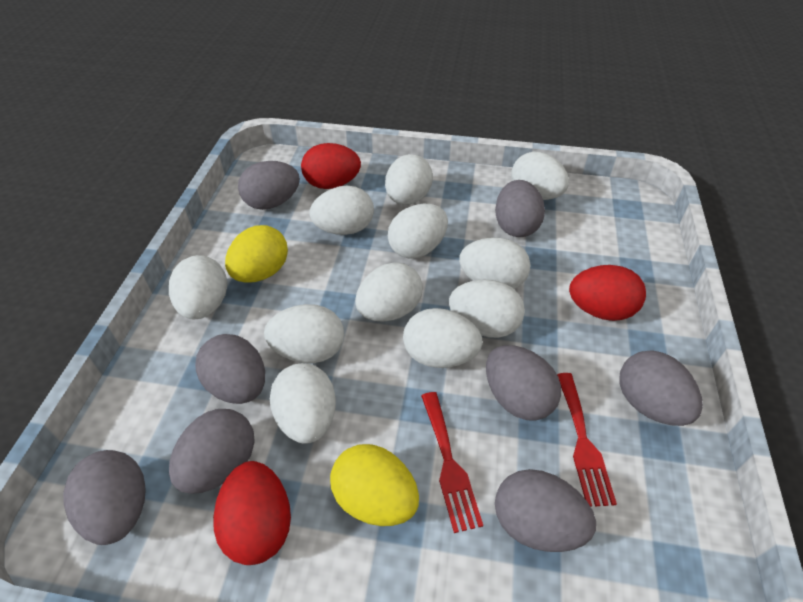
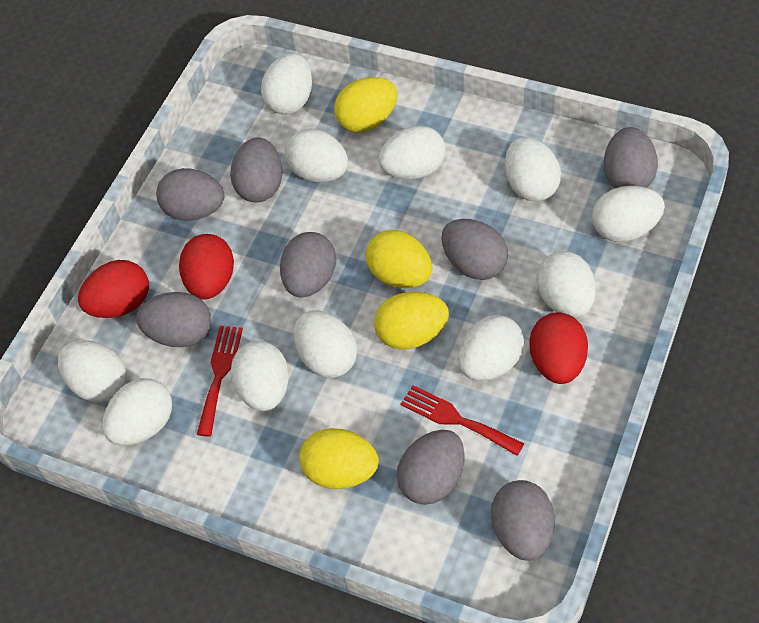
yellow egg: [225,225,288,283] [330,444,419,526] = 2 -> [299,428,379,489] [334,77,397,132] [366,230,432,288] [374,292,449,350] = 4

